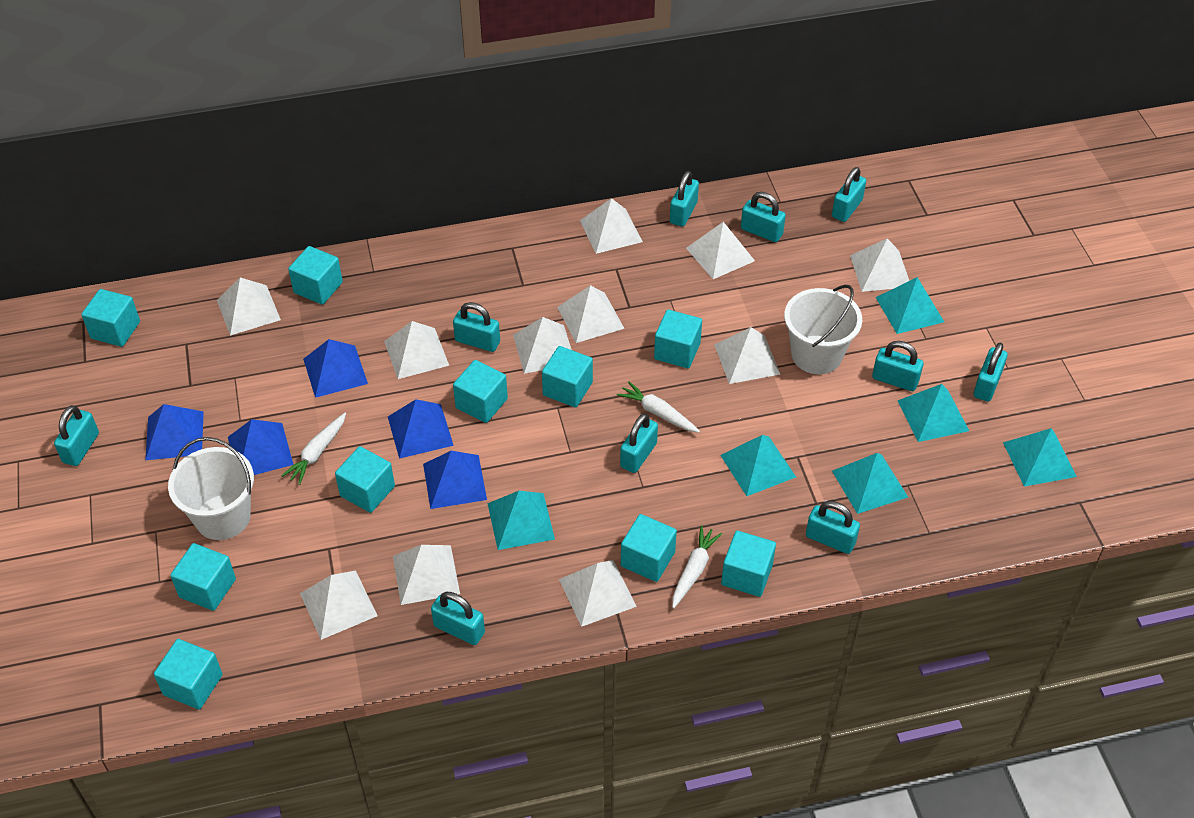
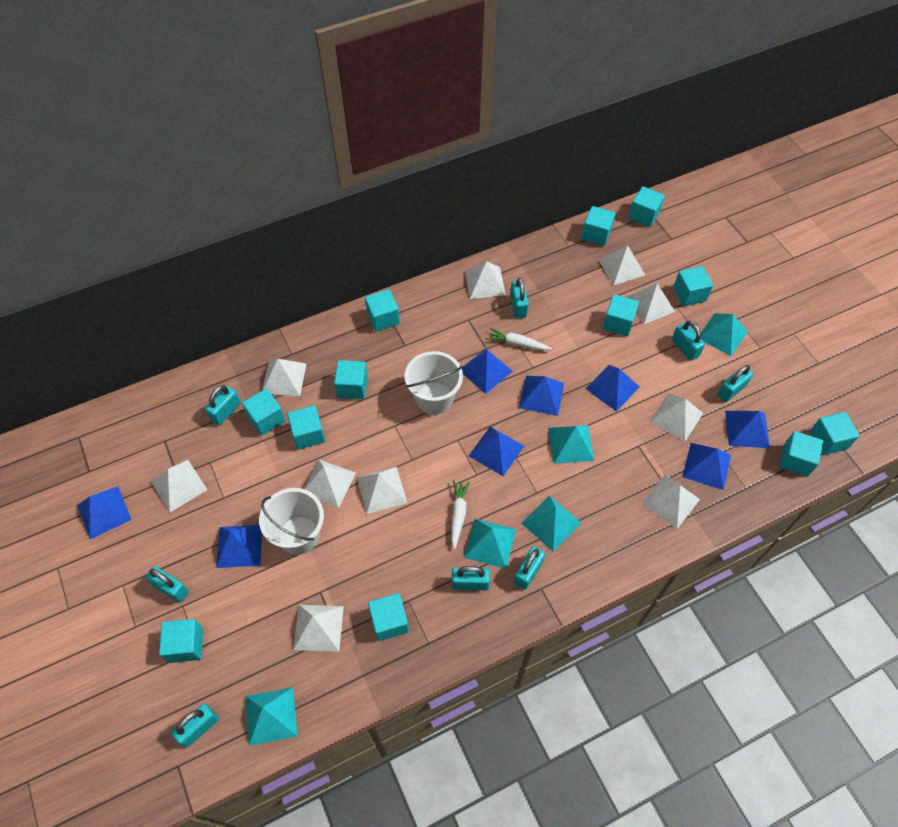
blue pyramid: [145,404,204,460] [228,419,293,475] [303,339,368,398] [388,399,454,459] [423,451,487,509] = 5 -> [77,486,132,539] [216,525,262,568] [462,348,513,394] [469,426,524,476] [519,376,564,416] [585,365,640,412] [682,443,731,490] [725,411,770,448] = 8
turquoise cube: [81,289,140,347] [154,639,223,710] [170,543,236,611] [288,246,343,305] [335,446,395,513] [453,360,508,423] [542,346,593,408] [621,514,677,582] [654,309,702,368] [721,531,776,597] = 10 -> [159,619,203,663] [242,389,285,436] [287,405,325,449] [334,360,368,399] [365,289,400,332] [368,593,409,641] [581,206,616,246] [603,294,639,336] [628,186,665,227] [673,266,713,306] [779,431,823,477] [810,412,859,455] = 12
turquoise padlock: [54,405,99,466] [431,592,485,645] [453,302,500,352] [620,413,658,473] [670,171,699,227] [741,192,786,242] [806,501,860,554] [832,167,866,222] [872,341,924,391] [973,343,1008,402] = 10 -> [145,566,189,603] [171,704,219,748] [205,385,241,425] [451,566,490,591] [510,278,529,318] [514,546,545,590] [672,321,705,361] [717,365,753,402] = 8
turquoise pyramid: [487,491,555,550] [720,435,796,496] [832,453,908,514] [875,277,944,334] [897,384,969,442] [1003,428,1077,486] = 6 -> [246,687,297,746] [464,519,516,569] [522,495,581,552] [548,425,594,464] [701,314,748,356] = 5
white carrot: [281,413,346,485] [617,381,700,433] [672,525,722,608] = 3 -> [451,480,470,549] [487,328,552,350] = 2
white pyramid: [217,278,281,336] [300,571,378,640] [384,321,449,379] [393,545,460,605] [513,317,572,374] [557,285,625,343] [559,560,637,627] [580,198,643,254] [686,222,755,279] [714,327,780,384] [850,238,909,292] = 11 -> [151,460,207,512] [262,359,306,396] [293,605,344,652] [304,460,356,508] [357,467,407,514] [465,261,506,299] [598,245,645,285] [626,284,675,324] [642,475,700,529] [650,394,703,442] = 10

